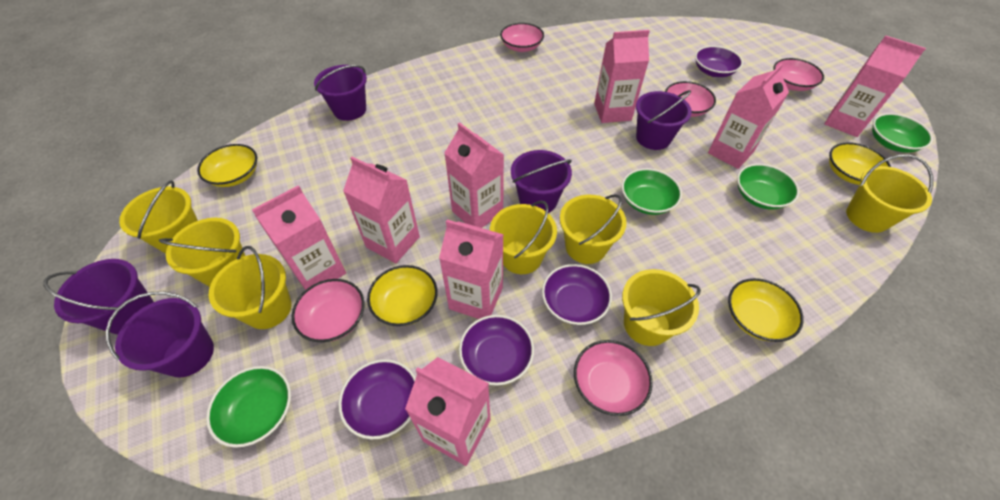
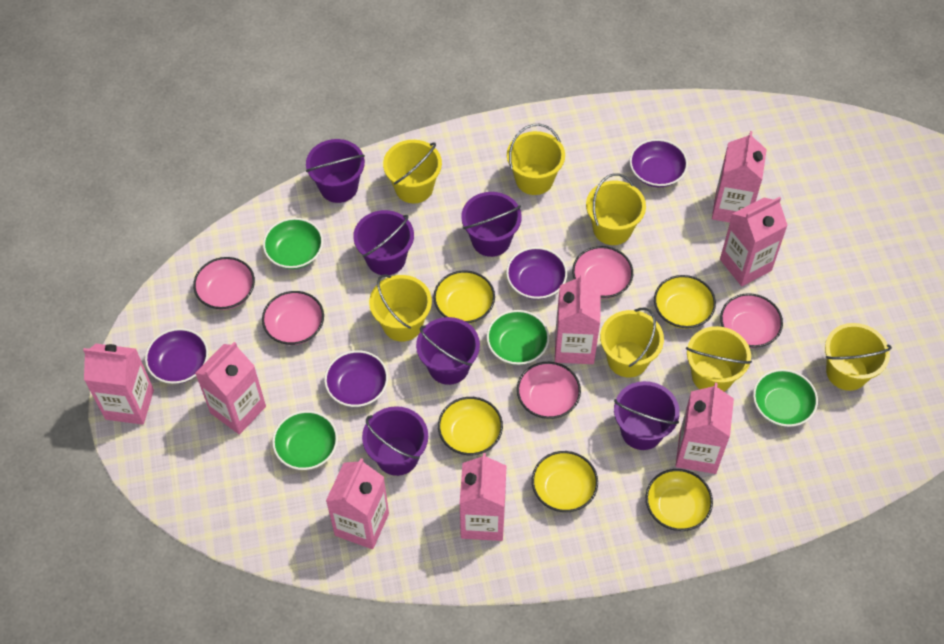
purple bucket: [43,259,153,334] [106,292,214,378] [314,65,367,121] [511,150,572,213] [636,90,692,150] = 5 -> [306,139,365,203] [353,210,414,275] [362,406,428,476] [416,317,480,385] [461,192,522,257] [614,381,680,450] = 6
yellow bowl: [197,144,257,187] [367,265,438,326] [728,278,804,342] [829,142,891,185] = 4 -> [433,270,495,324] [438,397,503,455] [532,451,598,512] [646,469,713,531] [654,275,716,329] = 5

